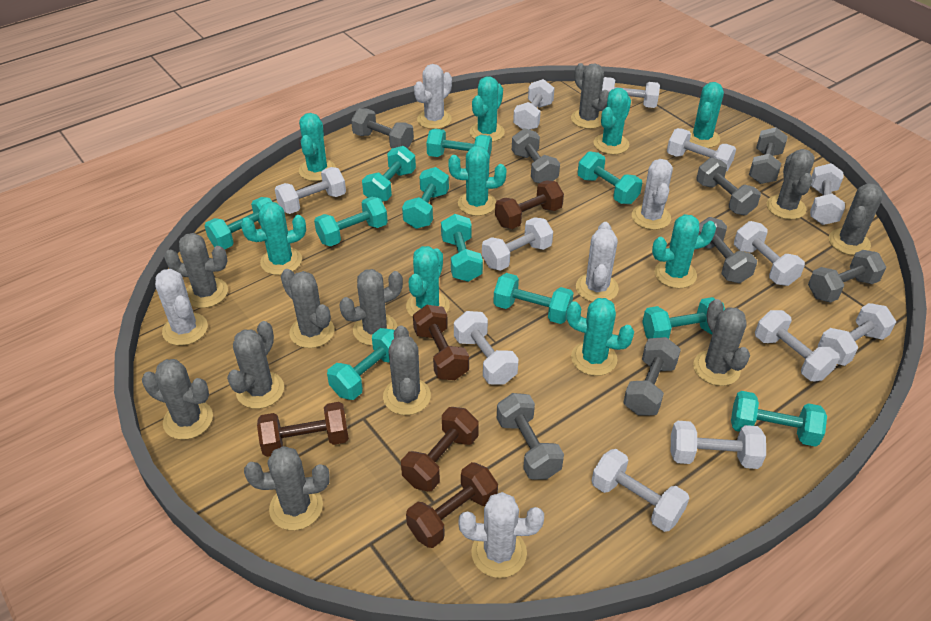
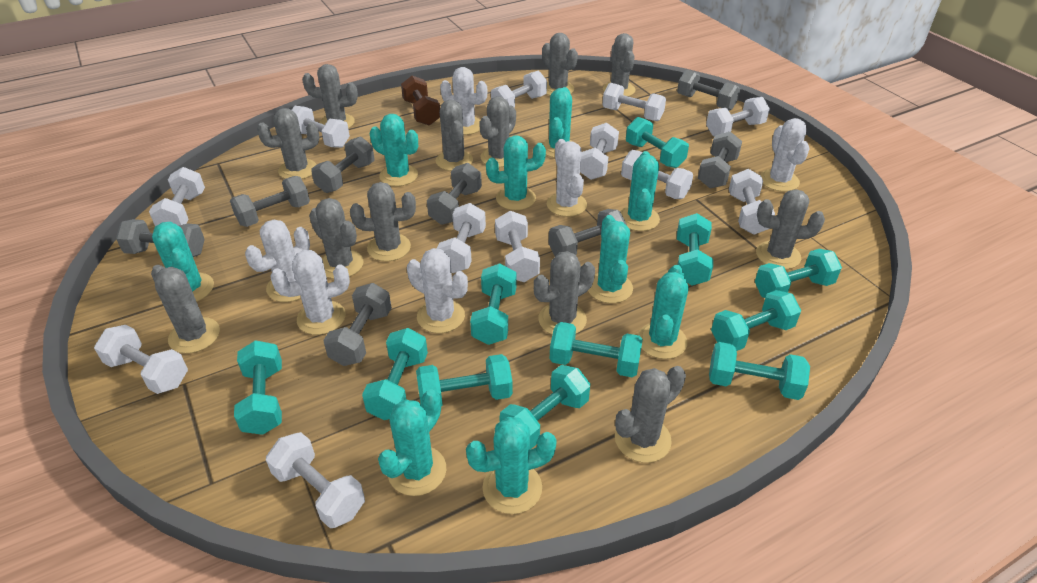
brown dumbbell: [257,402,349,457] [401,407,479,491] [406,462,498,548] [413,305,469,380] [495,180,564,229] = 5 -> [401,76,440,126] = 1
grey cactus: [142,359,213,440] [164,233,228,308] [227,321,284,409] [244,446,329,530] [281,269,334,348] [339,269,403,346] [383,325,431,415] [571,63,609,129] [693,299,750,386] [767,149,815,220] [829,183,883,255] = 11 -> [151,265,220,353] [257,108,319,179] [302,64,358,128] [309,198,363,279] [350,182,416,261] [436,100,473,171] [479,96,516,167] [534,251,595,335] [542,33,578,95] [603,33,636,97] [615,366,686,463] [756,189,825,269] = 12
white cactus: [155,269,208,346] [414,64,452,129] [459,492,544,578] [576,222,619,302] [632,159,673,230] = 5 -> [245,220,310,302] [270,250,350,335] [407,248,468,333] [440,67,487,135] [547,139,587,217] [760,118,809,192] = 6

